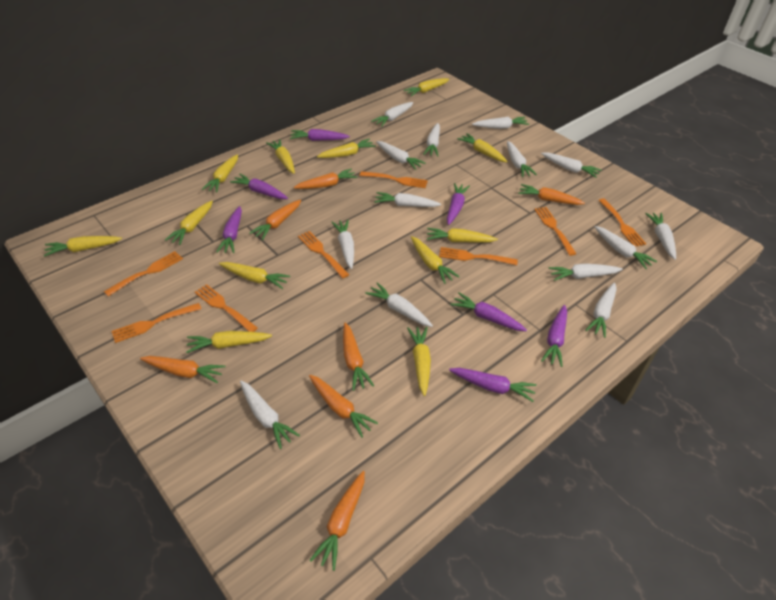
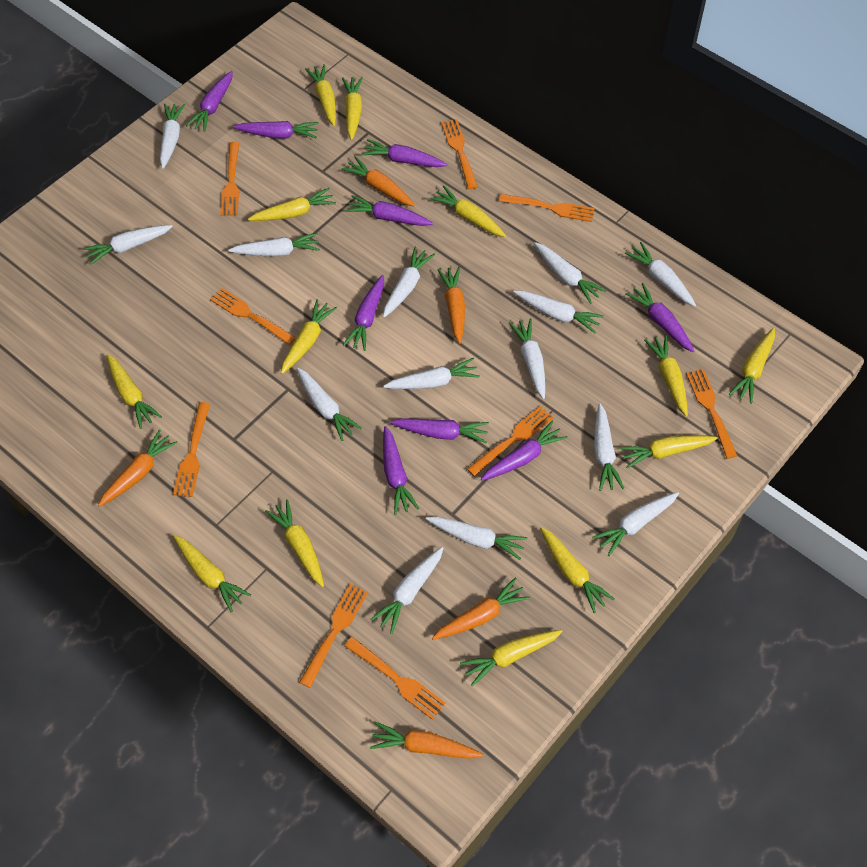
orange carrot: [140,356,226,383] [249,200,301,240] [294,169,357,189] [309,375,378,438] [309,471,365,571] [343,322,374,391] [518,184,585,205] = 7 -> [98,430,178,507] [342,156,415,206] [370,722,483,759] [432,577,530,640] [437,267,465,344] = 5
orange fork: [104,251,183,296] [111,303,201,343] [195,284,258,332] [298,231,349,278] [360,171,428,188] [439,247,518,265] [534,207,577,256] [598,198,646,247] = 8 -> [173,402,210,497] [210,288,296,345] [220,142,239,216] [299,584,368,688] [344,637,446,720] [441,119,478,189] [467,406,554,477] [499,194,595,222] [686,369,737,459] = 9
purple carrot: [216,206,242,253] [230,174,288,199] [290,129,350,141] [447,183,470,225] [449,368,537,402] [450,293,527,331] [541,305,567,367] = 7 -> [186,71,233,132] [233,121,319,139] [343,275,384,351] [345,195,433,226] [362,139,447,167] [383,426,419,515] [390,418,489,443] [481,421,568,481] [625,283,694,352] = 9
yellow carrot: [44,236,122,257] [165,201,213,245] [186,331,272,353] [202,154,238,193] [219,262,290,289] [266,139,295,174] [317,139,376,158] [403,78,449,96] [407,327,431,396] [411,236,460,284] [427,228,498,243] [457,133,508,162] = 12 -> [107,354,162,429] [174,535,251,612] [248,188,336,221] [265,499,324,587] [281,299,337,374] [305,64,336,126] [342,77,363,140] [430,185,506,237] [460,630,563,686] [540,527,615,613] [619,435,718,469] [644,335,688,417] [729,328,775,404] = 13

